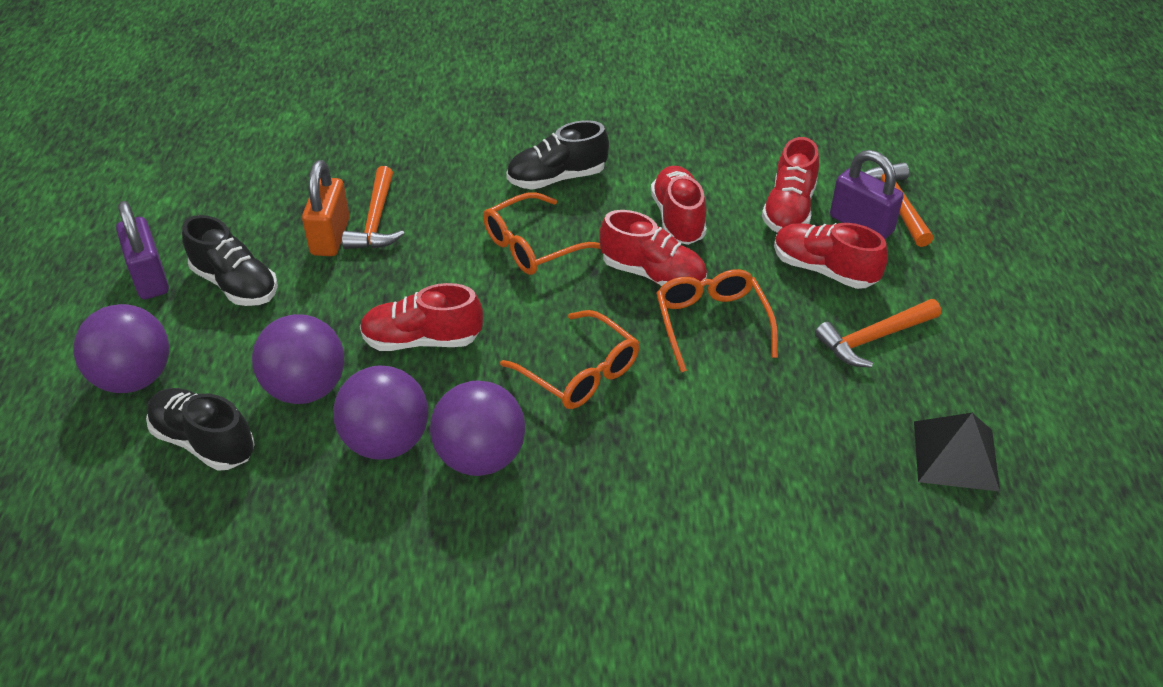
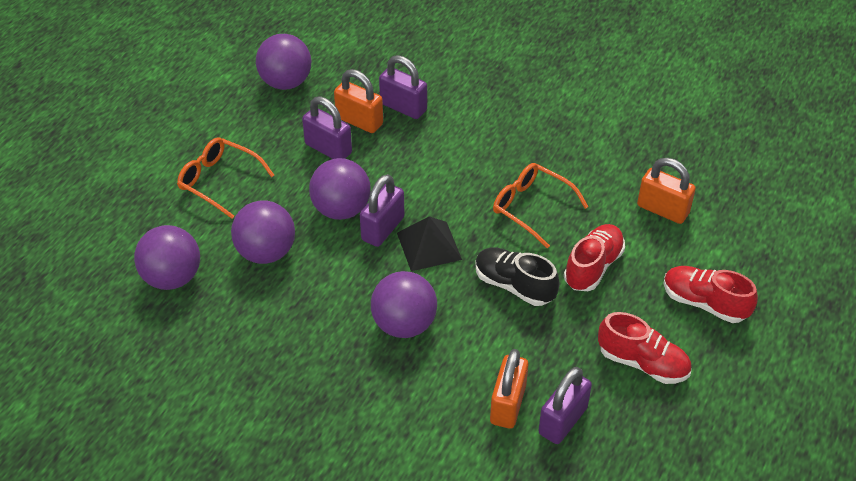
black shoe: [146,388,255,471] [182,215,278,306] [506,120,609,190] = 3 -> [475,248,560,306] = 1
orange glasses: [483,192,601,275] [500,310,639,409] [656,269,778,372] = 3 -> [177,138,274,219] [493,163,589,248] = 2
orange hammer: [342,166,405,249] [815,299,941,368] [864,162,933,247] = 3 -> none = 0
orange padlock: [302,160,350,256] = 1 -> [334,69,383,133] [490,349,528,429] [637,158,696,224] = 3
purple ball: [73,304,169,393] [252,314,344,404] [333,366,428,459] [430,380,525,476] = 4 -> [134,225,200,290] [231,200,295,264] [256,34,312,90] [309,158,371,220] [371,271,437,338] = 5
purple padlock: [116,201,169,299] [830,150,904,239] = 2 -> [302,96,352,159] [360,174,405,247] [379,55,427,119] [538,367,592,444] = 4
red shoe: [360,283,483,351] [599,210,707,286] [651,166,707,245] [762,137,819,233] [774,223,888,289] = 5 -> [564,224,625,291] [598,312,691,384] [663,266,758,323] = 3

